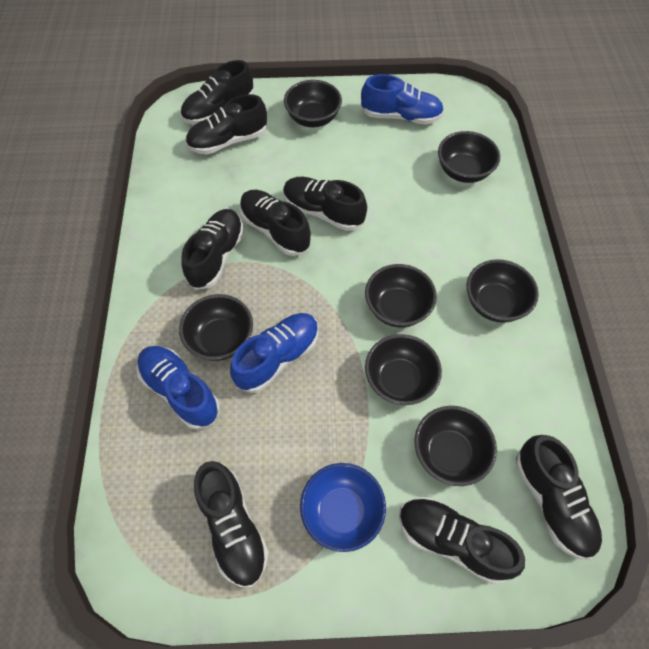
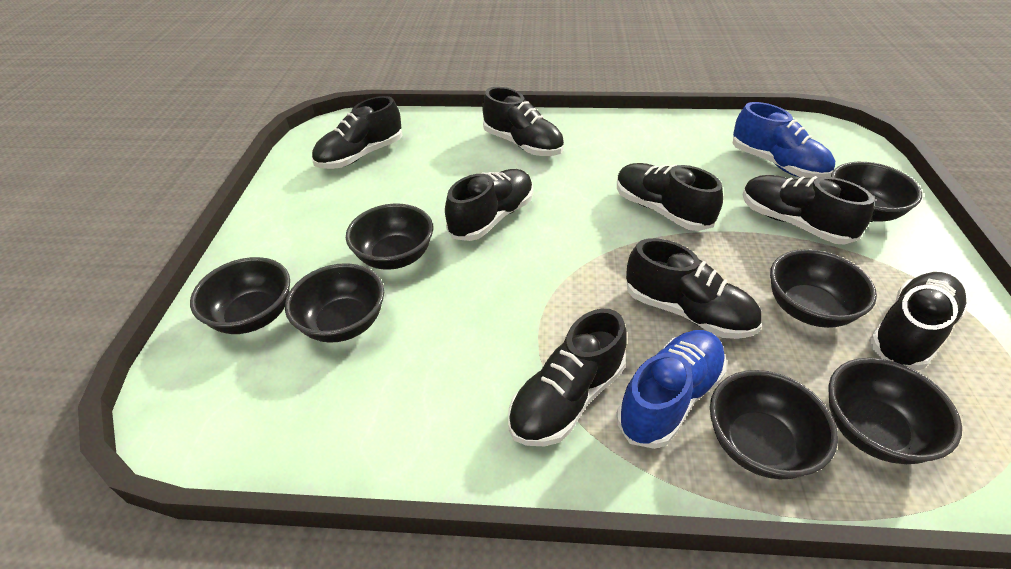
blue bowl: [300,463,386,552] = 1 -> none = 0
blue shoe: [137,346,220,430] [230,313,319,393] [361,74,444,125] = 3 -> [616,330,726,449] [733,102,835,178] = 2

